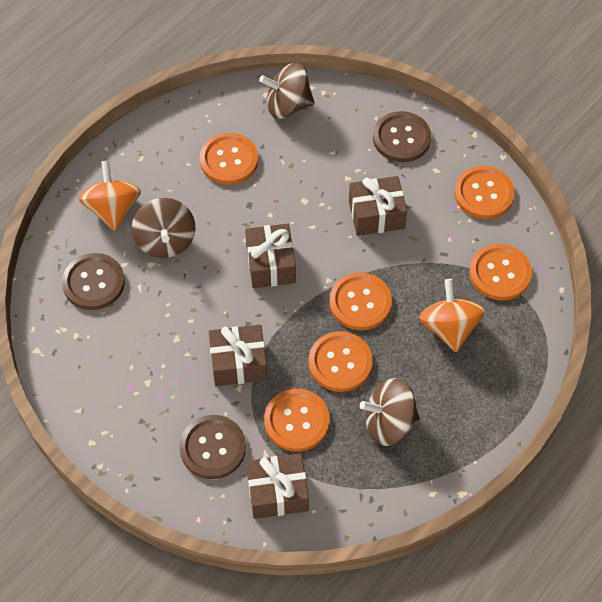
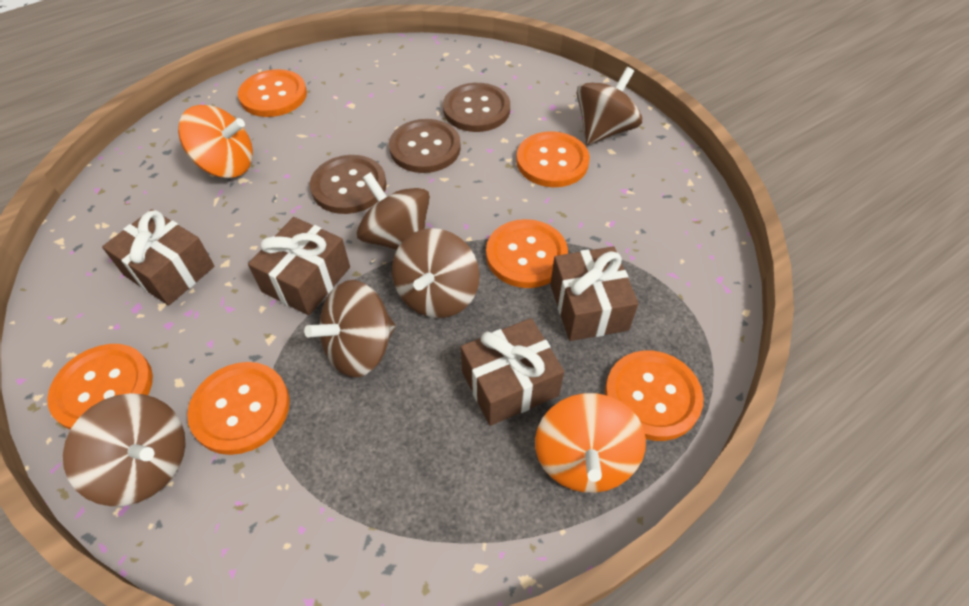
brown spinning top: [132,198,195,258] [259,63,315,119] [360,378,420,446] = 3 -> [63,393,185,506] [304,280,396,377] [356,172,430,250] [392,228,480,318] [577,67,642,145] = 5

